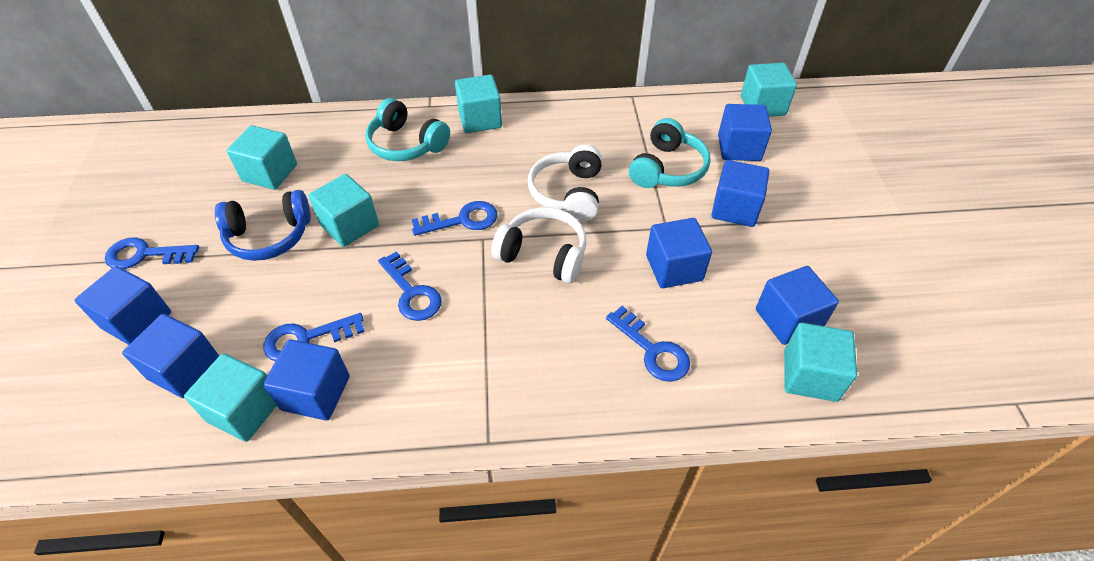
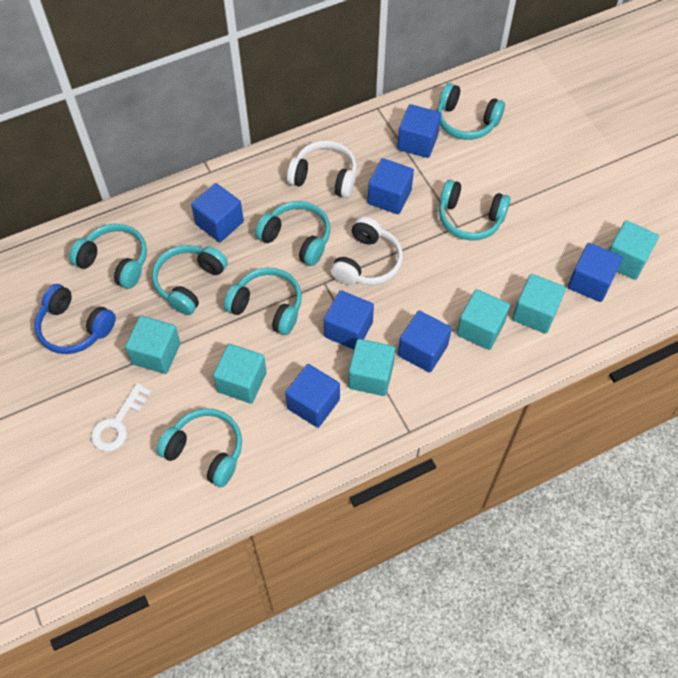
blue key: [105,237,199,269] [263,313,365,361] [378,251,442,321] [412,201,498,236] [606,306,690,382] = 5 -> none = 0
turquoise headphones: [365,98,450,161] [629,118,711,188] = 2 -> [69,224,147,289] [152,245,228,315] [157,408,242,487] [224,268,302,335] [255,201,331,266] [437,83,505,140] [439,180,511,241] = 7
white key: none = 0 -> [91,383,151,451] = 1

